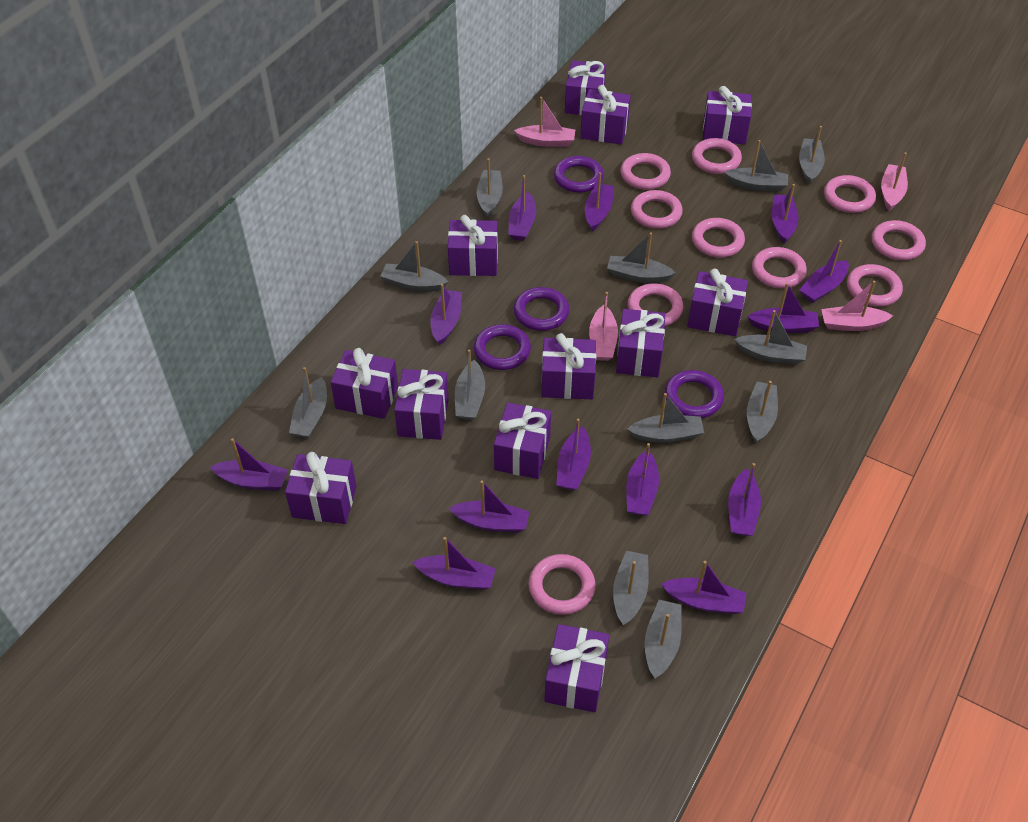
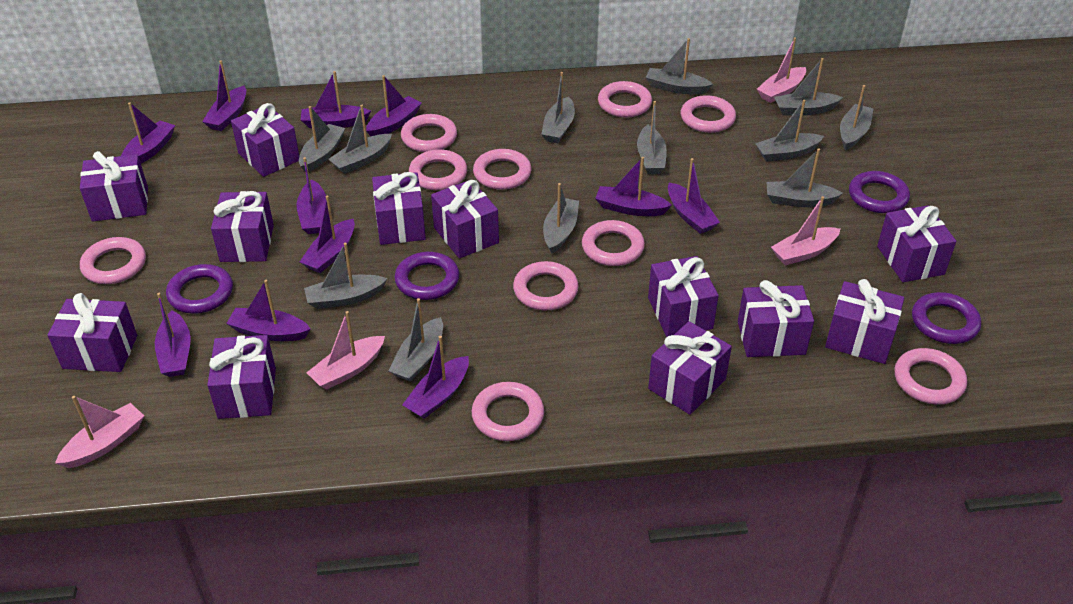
purple boat: [210,438,288,491] [413,537,496,590] [430,284,462,345] [449,480,530,533] [508,175,536,241] [556,418,591,490] [585,172,614,231] [626,443,659,516] [661,561,747,614] [728,463,761,536] [747,283,819,333] [772,184,798,243] [799,240,849,303] = 13 -> [121,102,175,164] [155,293,191,377] [202,60,246,131] [226,280,311,341] [297,157,326,234] [300,195,355,273] [301,71,371,128] [366,75,422,136] [402,336,469,419] [595,157,672,216] [668,158,720,234] = 11

